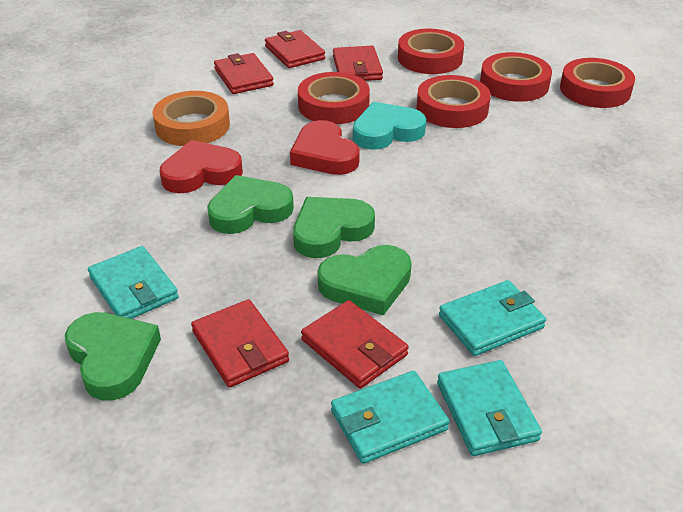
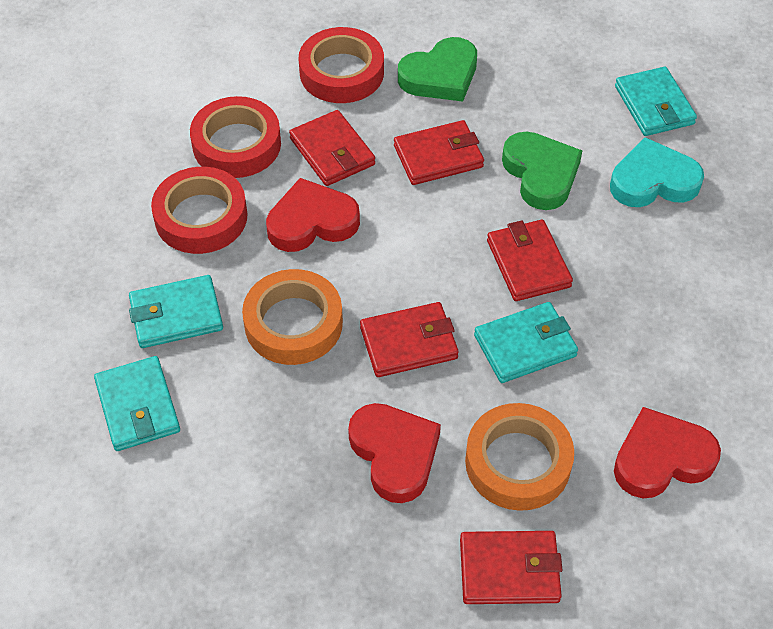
green heart: [65,312,161,401] [207,175,294,234] [293,197,375,258] [317,245,412,315] = 4 -> [398,37,477,102] [502,132,583,210] = 2
orange tape: [152,91,230,146] = 1 -> [242,269,343,365] [465,403,574,511] = 2
red heart: [160,140,243,193] [290,120,360,175] = 2 -> [266,178,360,252] [348,403,441,503] [614,407,721,498] = 3
red tape: [298,72,370,124] [398,29,464,74] [417,75,491,128] [480,52,552,102] [560,58,635,108] = 5 -> [151,167,247,254] [190,96,281,178] [298,27,384,103] = 3

